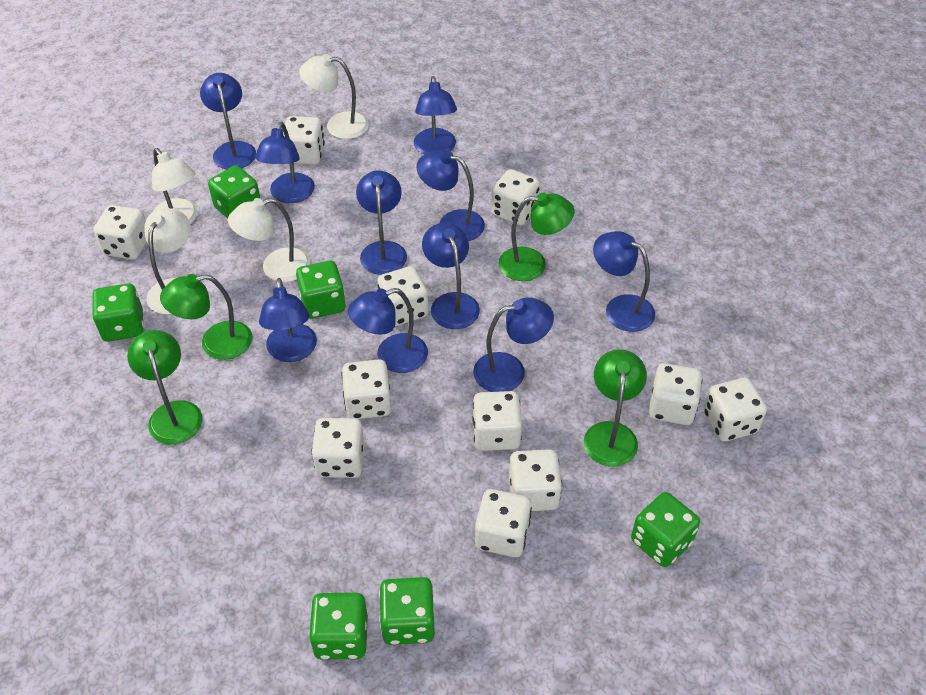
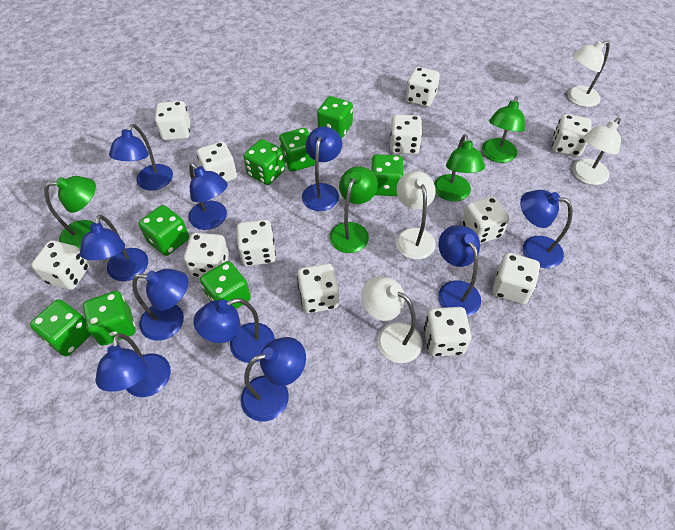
green dice: [92,283,144,342] [208,166,261,218] [296,261,346,319] [309,593,368,660] [379,577,435,645] [631,492,700,567] = 6 -> [30,299,91,356] [83,291,136,346] [139,205,189,256] [200,261,251,309] [243,139,285,185] [279,128,315,172] [317,96,353,138] [371,154,404,196] = 8
white dice: [94,205,147,260] [283,116,325,165] [311,418,364,478] [342,359,391,419] [377,266,428,326] [472,391,522,451] [475,489,532,557] [491,169,540,225] [509,450,562,511] [649,363,702,425] [704,377,767,442] = 11 -> [31,240,89,290] [155,101,190,141] [184,233,229,278] [197,141,237,182] [236,220,276,266] [297,264,339,314] [390,115,422,154] [405,67,440,107] [424,307,472,357] [462,196,509,244] [492,253,540,304] [552,114,592,157] = 12

